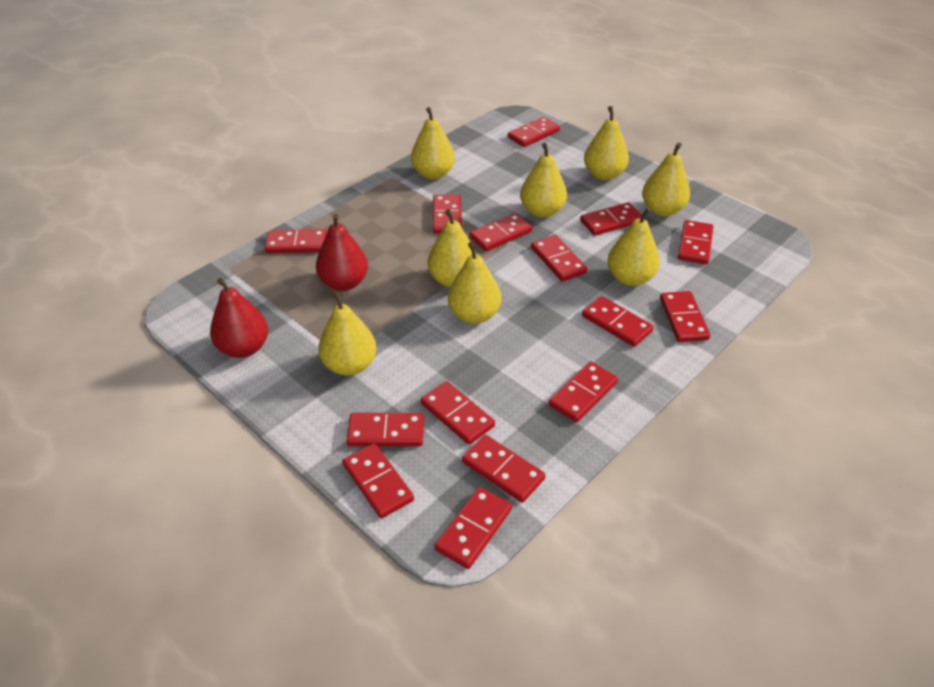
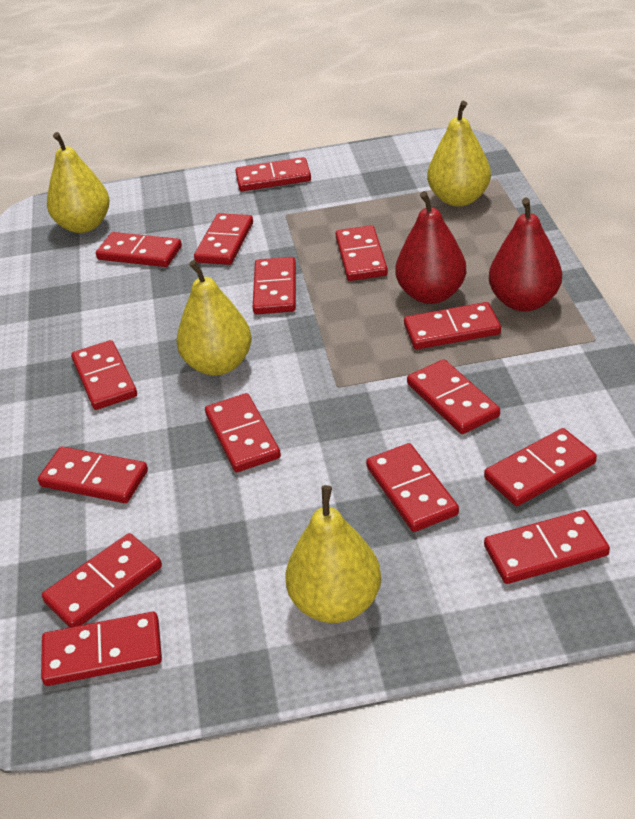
yellow pear: [318,291,377,376] [411,107,455,179] [428,209,477,287] [448,242,501,324] [520,143,567,218] [584,106,629,180] [607,207,660,286] [642,142,690,216] = 8 -> [47,132,110,233] [176,260,252,376] [285,485,381,623] [427,101,491,206] = 4

